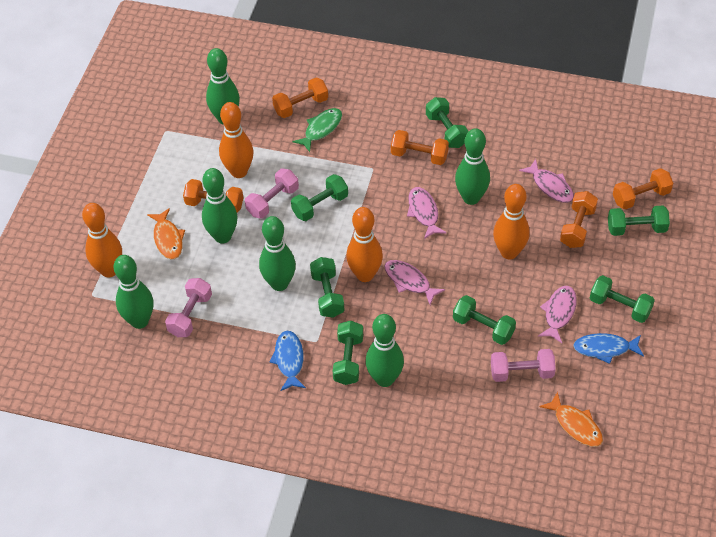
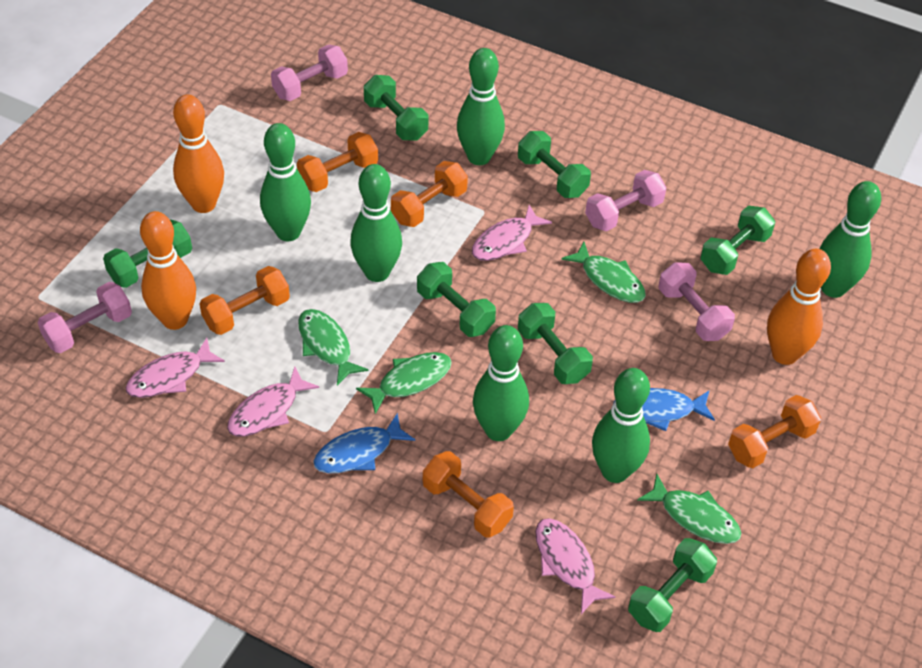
green fish: [292,108,342,152] = 1 -> [298,309,368,385] [356,352,452,414] [561,242,646,303] [637,473,741,544] = 4
orange bowling pin: [82,203,122,277] [219,102,253,178] [346,207,383,282] [493,184,530,260] = 4 -> [140,211,196,330] [173,95,224,213] [767,249,831,365] = 3
orange fish: [147,208,185,259] [539,391,603,447] = 2 -> none = 0
pink dumbbell: [165,278,212,337] [245,169,299,219] [491,349,556,382] = 3 -> [38,282,132,353] [271,45,348,101] [585,170,666,231] [659,262,735,341] = 4

